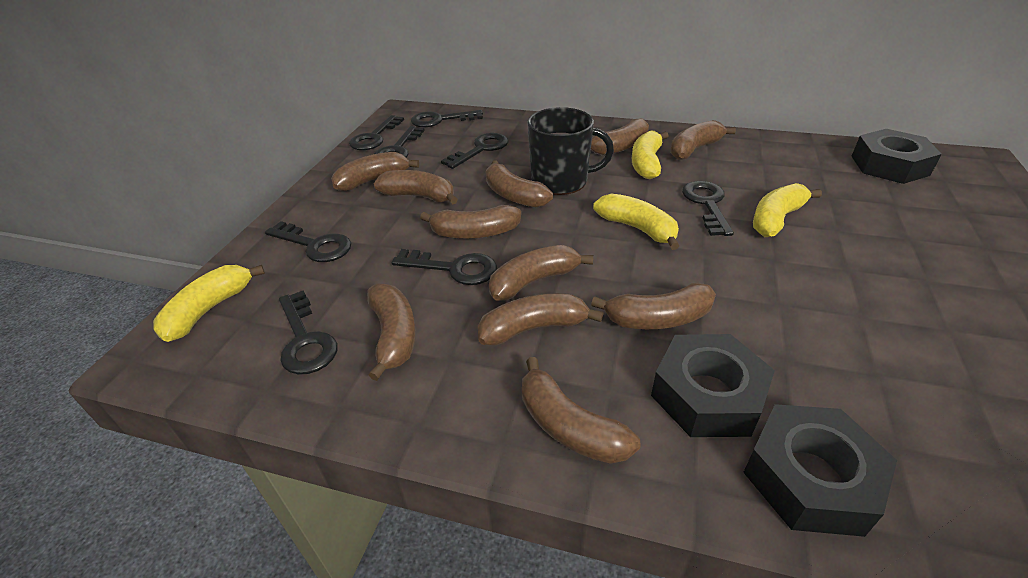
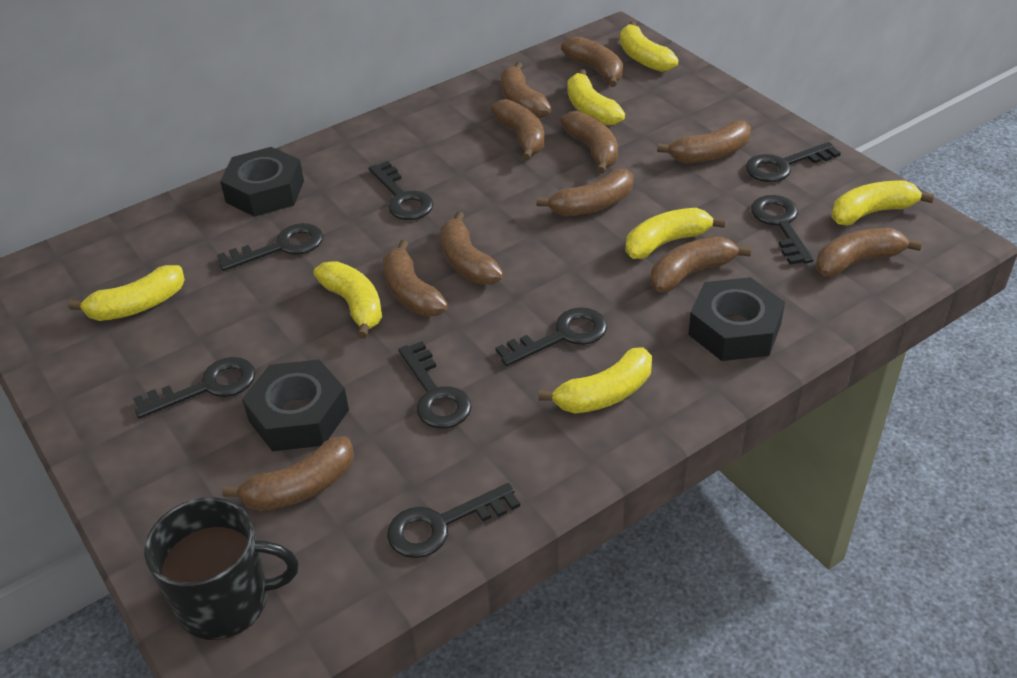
yellow banana: [153,265,265,342] [593,194,679,250] [632,130,668,179] [753,183,822,237] = 4 -> [68,265,185,321] [313,262,382,339] [538,347,652,413] [568,69,625,126] [620,21,678,72] [625,208,725,259] [831,180,934,226] = 7

